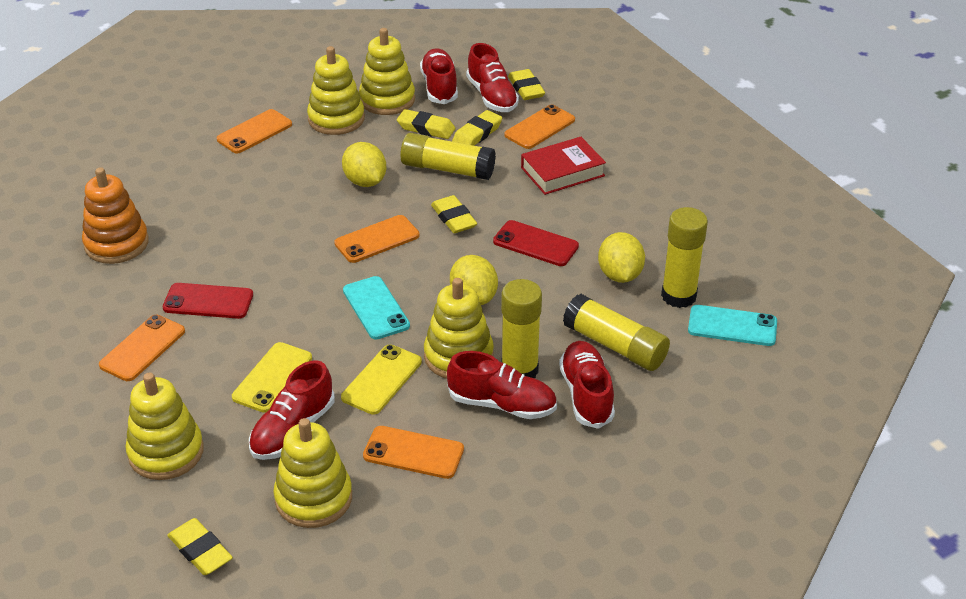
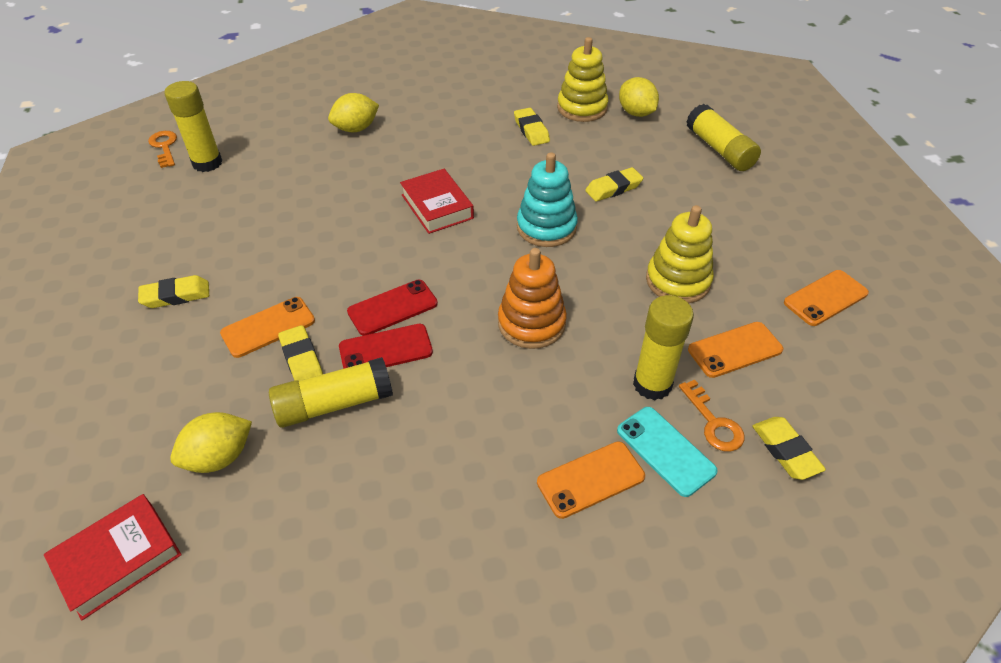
orange key: none = 0 -> [148,131,177,168] [679,380,745,452] = 2
orange phone: [99,315,185,381] [217,109,292,153] [334,215,420,263] [363,426,464,479] [504,104,575,149] = 5 -> [220,297,315,358] [537,441,645,519] [688,322,784,378] [784,270,869,326] = 4
red book: [521,137,606,195] = 1 -> [44,494,182,621] [400,169,474,234] = 2
red shoe: [249,360,335,460] [420,48,458,104] [447,351,557,419] [466,43,519,112] [559,341,615,429] = 5 -> none = 0
turquoise phone: [343,276,410,340] [688,305,777,346] = 2 -> [617,407,718,497] = 1
turquoise stacking toy: none = 0 -> [517,152,578,247] = 1
yellow phone: [232,342,312,413] [341,344,422,415] = 2 -> none = 0
yellow stacking toy: [126,372,204,480] [273,418,352,528] [307,46,365,135] [359,28,415,115] [424,278,494,379] = 5 -> [557,37,609,122] [646,205,714,303] = 2

